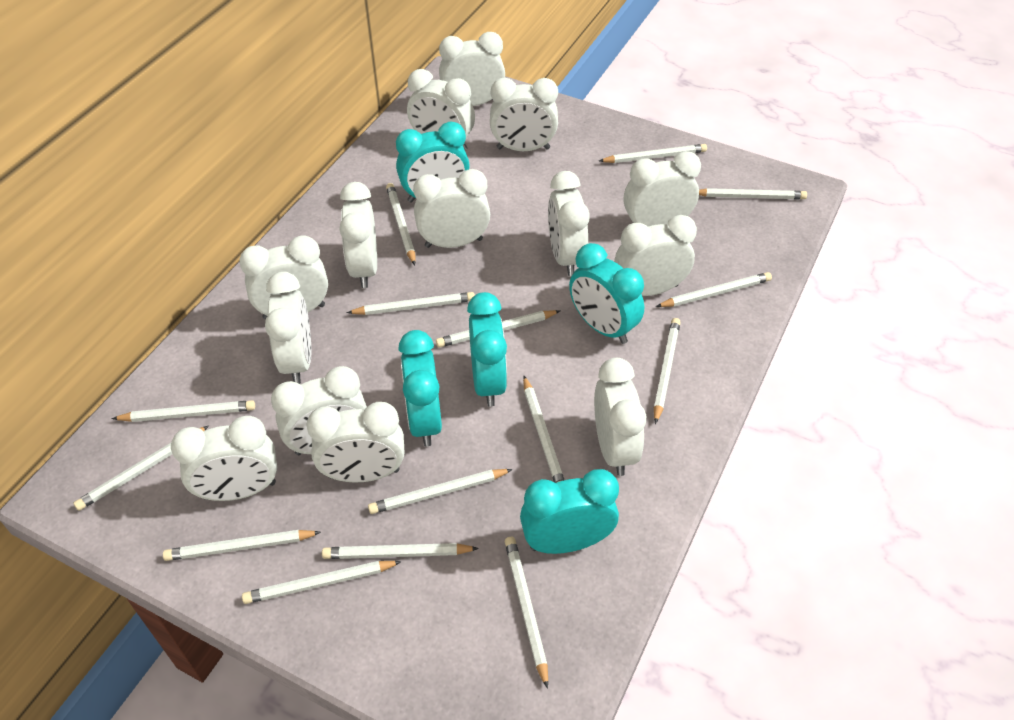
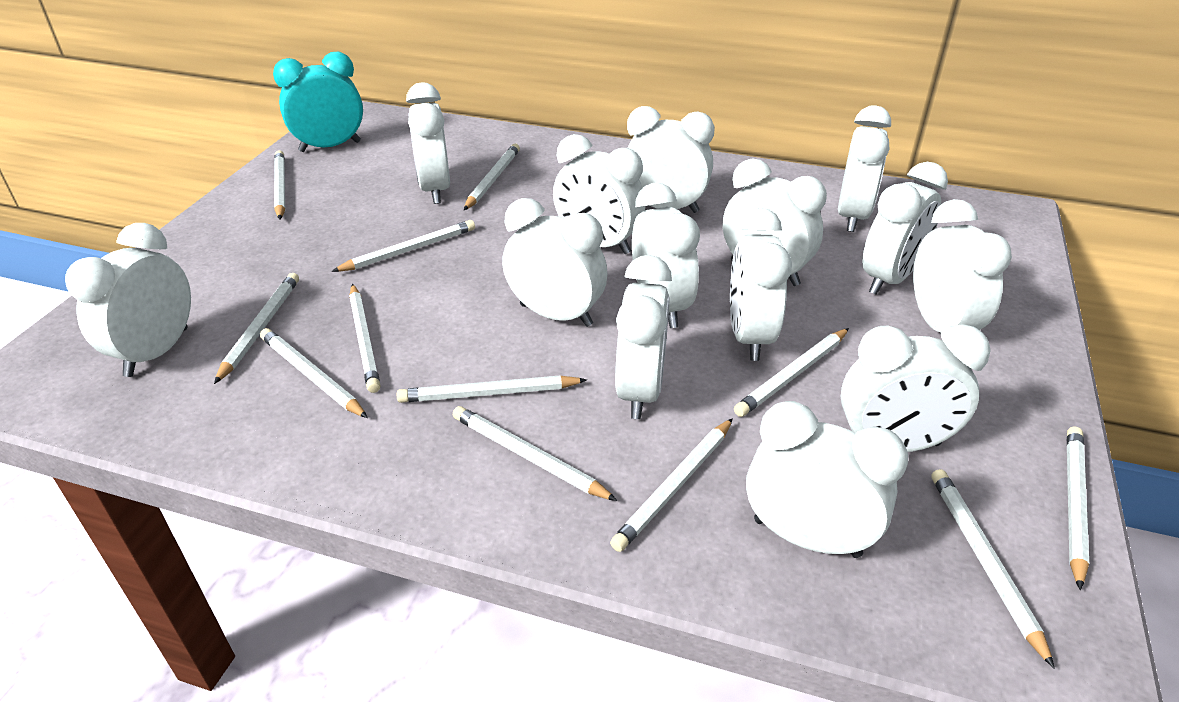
turquoise clock: [396,122,470,202] [398,330,442,446] [467,292,507,407] [520,469,619,554] [569,243,644,344] = 5 -> [273,52,363,152] = 1
white pencil: [74,426,209,511] [112,400,255,422] [163,530,321,561] [242,561,402,604] [322,543,479,559] [347,292,475,315] [368,469,513,514] [386,183,416,265] [436,310,560,348] [505,537,548,689] [523,376,564,483] [599,144,707,163] [654,318,681,424] [656,272,772,307] [699,188,807,199] = 15 -> [214,273,299,384] [260,328,368,418] [274,150,285,219] [331,220,475,272] [349,284,381,393] [397,376,587,403] [453,406,618,501] [464,144,520,210] [610,418,733,552] [734,328,849,417] [931,469,1055,669] [1067,426,1089,590] = 12

